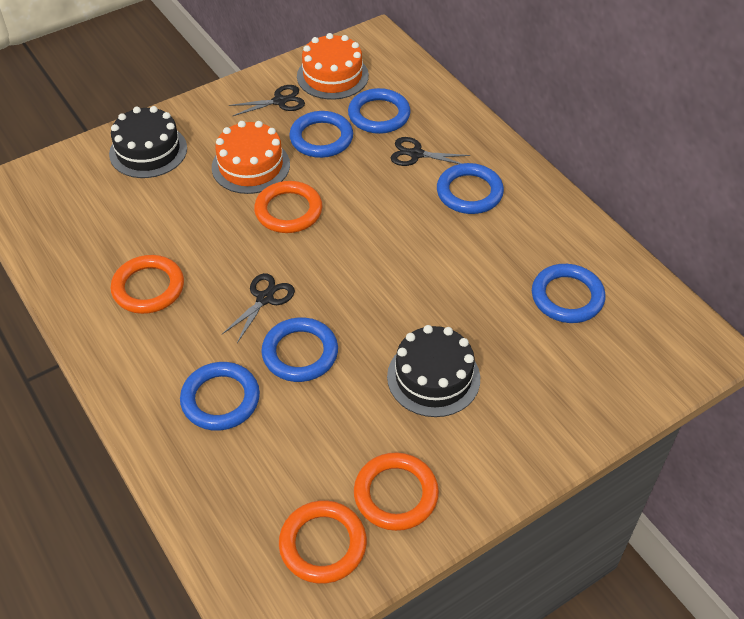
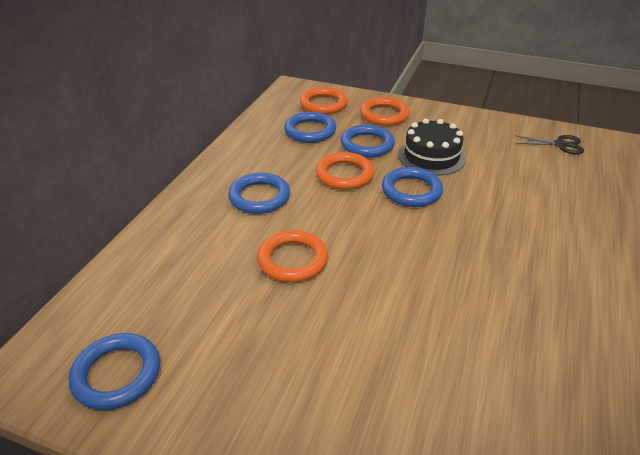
black cake: [109,106,187,178] [387,325,480,417] = 2 -> [398,118,466,176] = 1
black scissors: [222,273,295,343] [229,85,305,116] [391,137,470,166] = 3 -> [515,135,584,154] = 1
blue ring: [180,362,260,431] [261,317,338,382] [289,111,353,158] [348,88,411,134] [437,163,504,214] [532,264,606,323] = 6 -> [69,333,160,410] [228,173,290,214] [284,112,336,143] [341,124,395,158] [382,167,443,207] = 5
orange cake: [212,121,290,194] [297,33,369,100] = 2 -> none = 0

